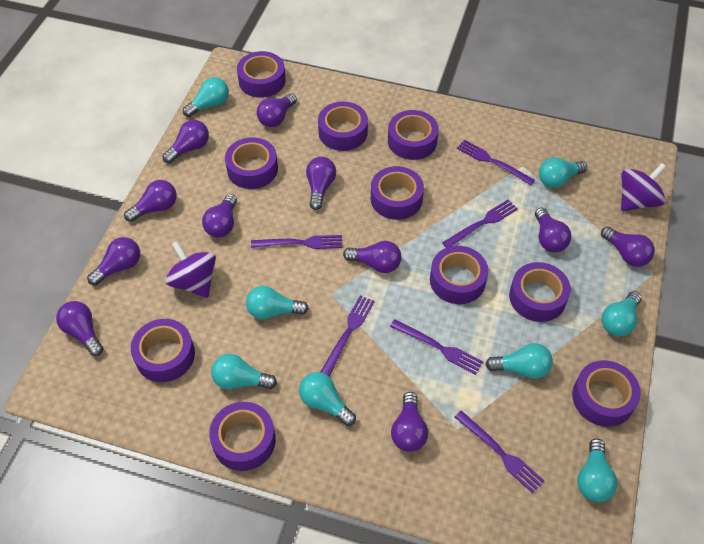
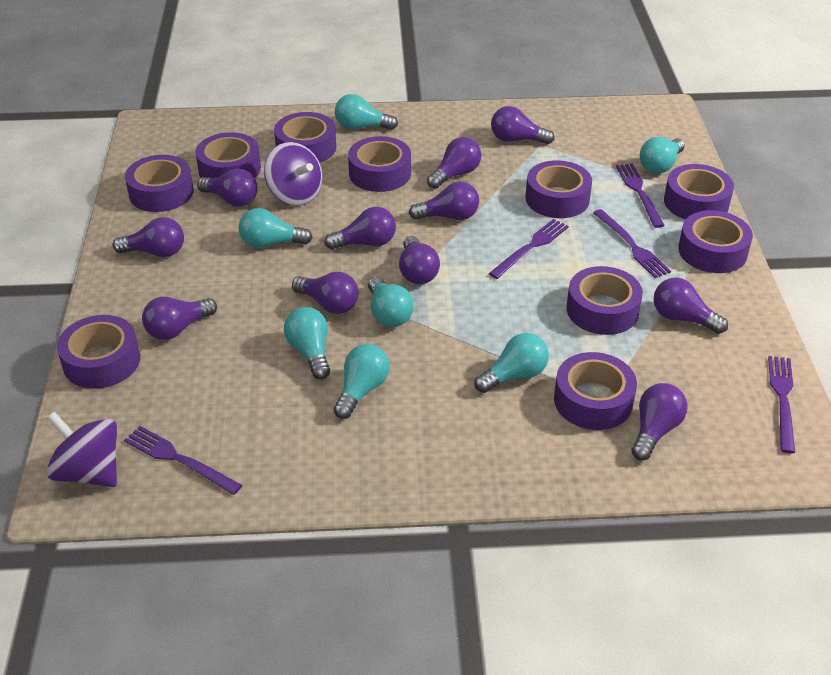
purple fork: [251,235,342,249] [321,295,375,376] [390,319,483,375] [442,200,518,248] [455,410,545,493] [457,140,535,185] = 6 -> [124,426,242,495] [489,219,569,279] [593,209,671,278] [616,163,665,228] [768,356,795,453] = 5
turquoise light bulb: [183,77,229,117] [211,354,277,389] [246,286,309,319] [299,372,356,426] [485,343,553,379] [539,157,587,188] [577,438,617,502] [602,291,642,336] = 8 -> [239,208,313,248] [284,307,330,380] [333,344,390,419] [335,94,398,130] [368,277,414,327] [474,333,549,393] [640,137,685,174] = 7

